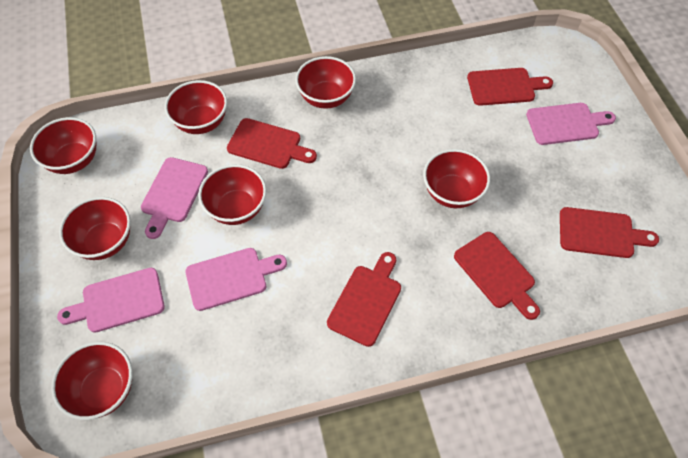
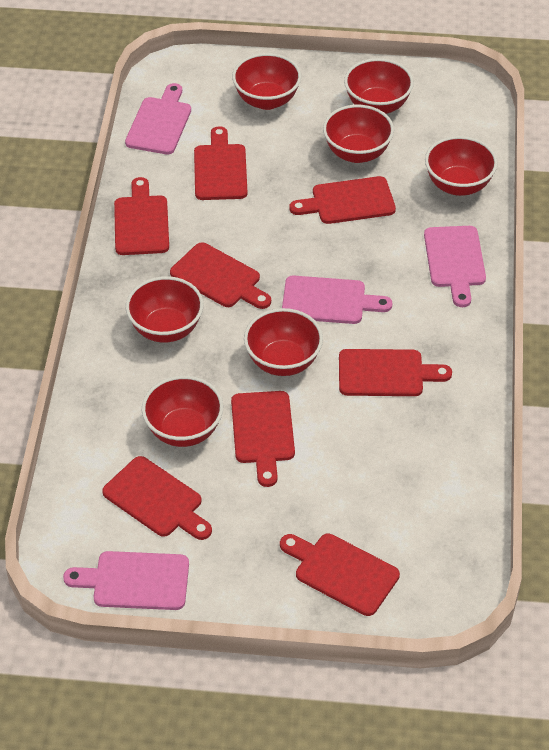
red cutting board: [227,118,317,169] [327,252,401,347] [454,232,540,320] [467,68,553,106] [560,207,659,258] = 5 -> [102,456,212,540] [114,177,169,255] [170,242,271,309] [194,126,248,200] [231,391,295,487] [280,534,400,616] [290,176,396,224] [339,349,452,396] = 8

